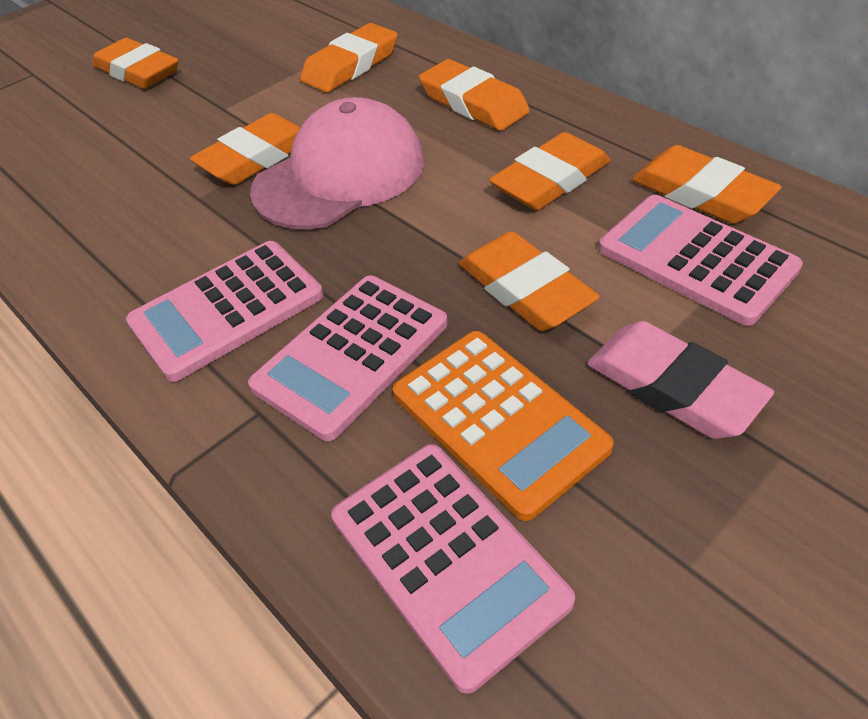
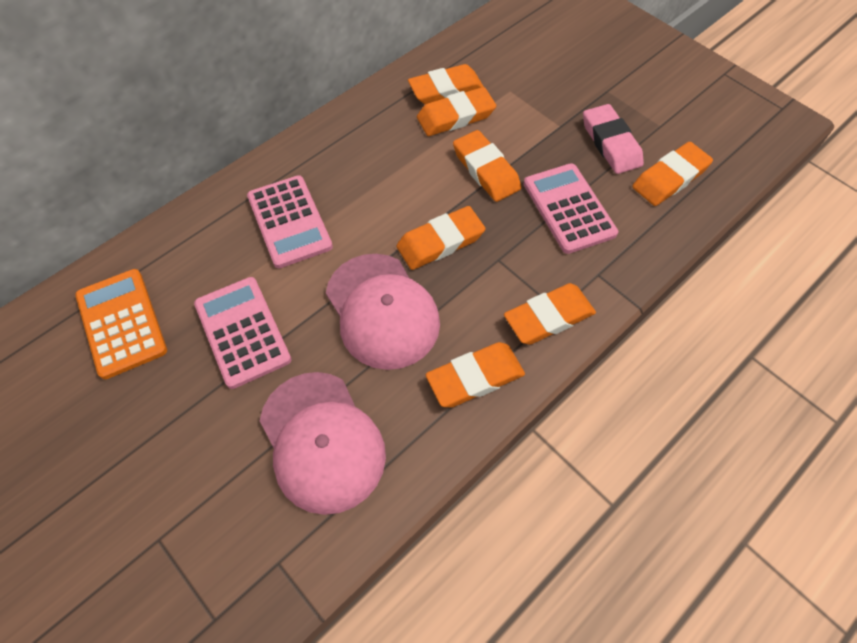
pink calculator: [126,241,323,382] [248,276,448,441] [331,444,575,694] [599,195,803,326] = 4 -> [194,277,292,389] [247,175,333,268] [524,163,618,254] = 3
pink cap: [250,97,424,229] = 1 -> [260,372,386,515] [326,254,440,370] = 2

